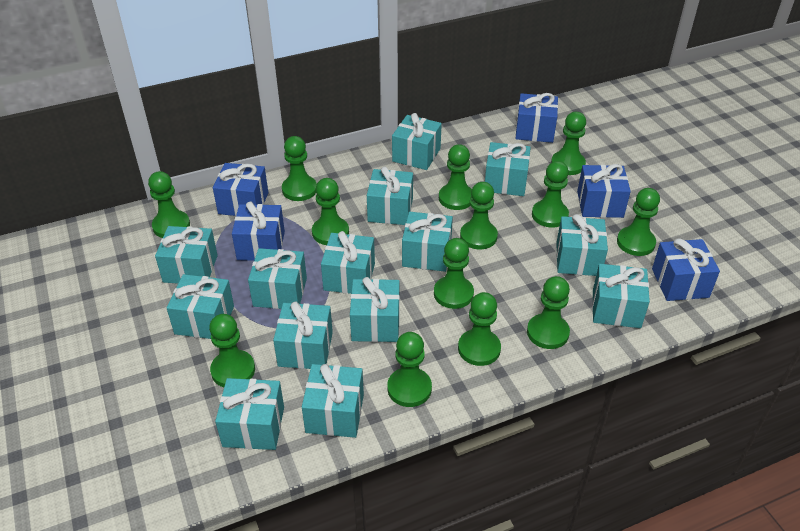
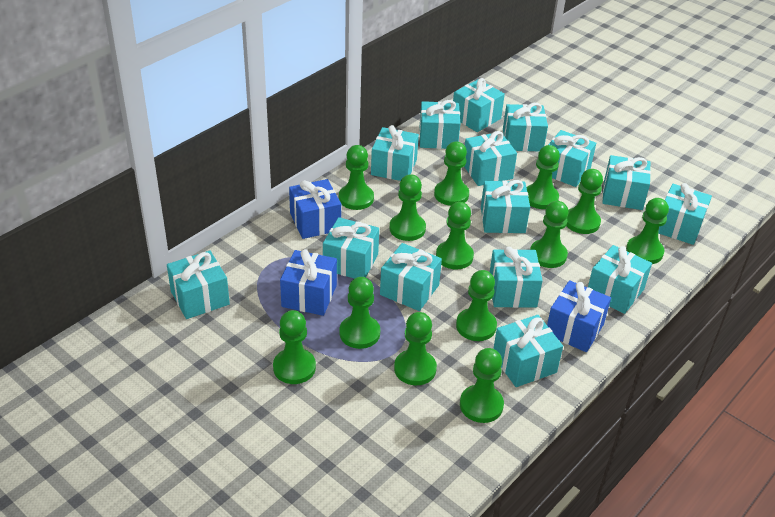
blue gift: [213,163,268,216] [232,201,285,261] [515,93,558,143] [577,164,631,218] [652,238,720,301] = 5 -> [280,249,337,316] [289,179,341,239] [547,280,611,352] = 3
turquoise gift: [155,226,218,284] [167,274,234,339] [215,378,284,450] [248,248,307,309] [273,302,333,369] [302,364,364,438] [321,231,375,294] [350,277,400,342] [367,167,413,225] [392,113,442,170] [402,212,453,272] [485,142,531,196] [556,214,608,276] [592,264,650,328] = 14 -> [167,250,230,319] [323,217,379,279] [371,125,419,181] [380,243,442,311] [419,100,461,149] [453,78,505,132] [464,131,517,186] [481,180,530,233] [490,247,543,308] [493,315,563,387] [503,103,548,151] [548,130,596,187] [588,245,652,314] [602,155,651,210] [658,183,712,245] = 15

